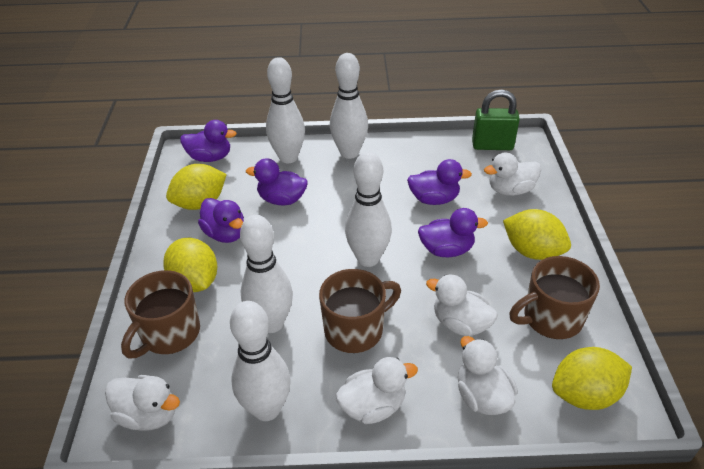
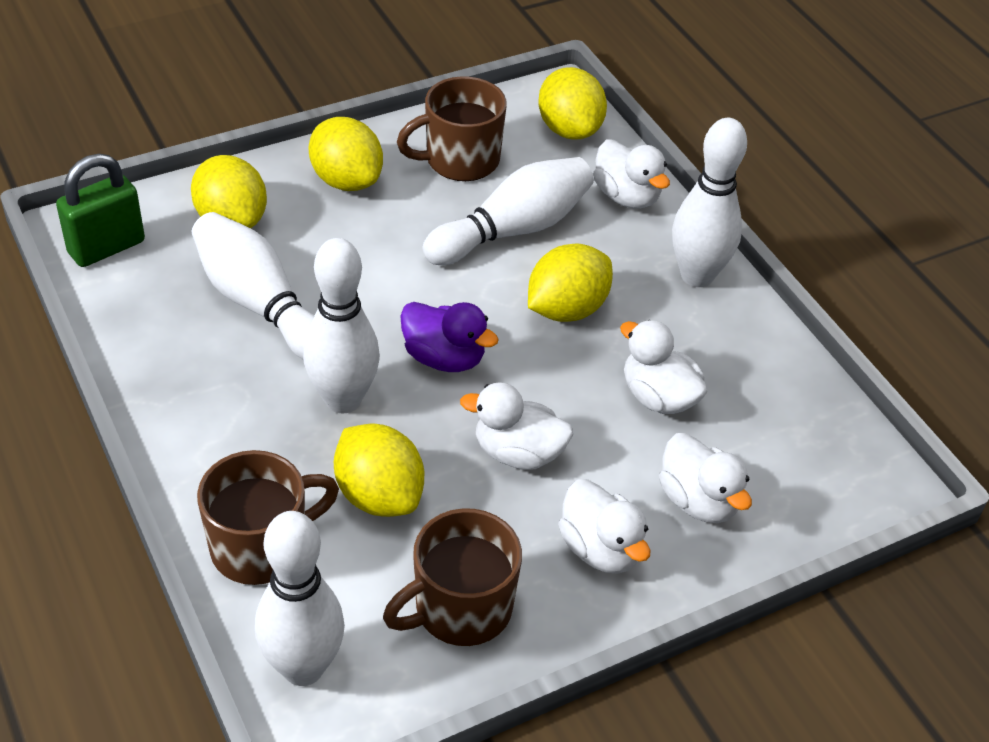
purple duck: [180,120,237,162] [198,198,244,243] [246,158,308,206] [407,159,472,205] [418,208,488,257] = 5 -> [400,302,499,372] = 1
yellow lemon: [163,238,217,292] [166,164,227,210] [503,209,571,260] [552,347,632,410] = 4 -> [191,155,267,229] [309,117,383,191] [334,423,424,517] [528,243,613,322] [538,67,607,140] = 5

